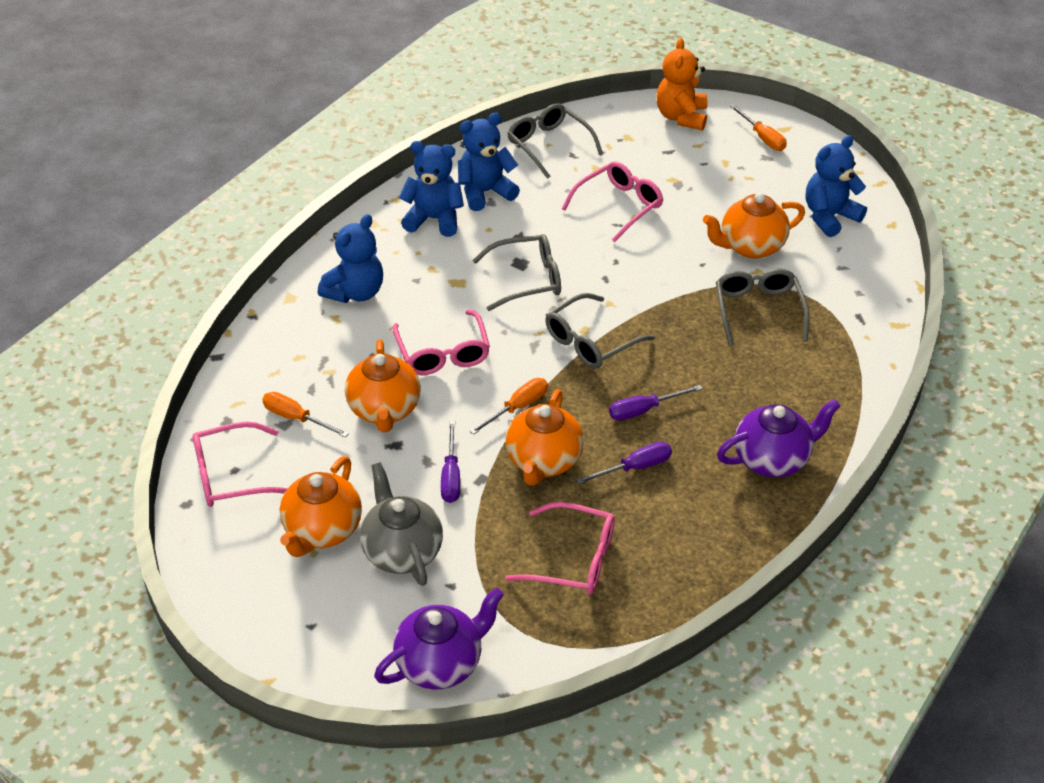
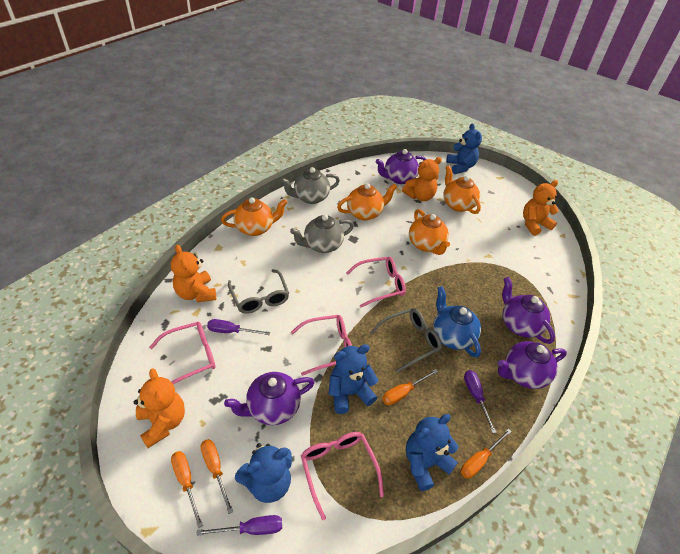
blue teapot: none = 0 -> [433,286,481,358] = 1
grey glasses: [472,234,561,311] [507,104,603,179] [545,293,655,369] [716,269,810,346] = 4 -> [228,269,289,314] [370,308,442,373] = 2
grey teapot: [360,462,443,586] = 1 -> [280,167,340,204] [290,214,354,253] = 2
orange screwdriver: [262,392,349,437] [469,378,548,435] [730,105,787,151] = 3 -> [171,451,203,528] [201,439,233,514] [382,369,438,405] [461,428,512,478] = 4
orange teddy bear: [656,38,708,131] = 1 -> [134,368,185,448] [171,245,216,302] [402,157,442,201] [523,180,559,236] = 4
purple teapot: [374,588,504,689] [717,399,840,477] = 2 -> [224,372,315,425] [376,149,426,184] [498,341,567,389] [502,277,555,344] = 4

